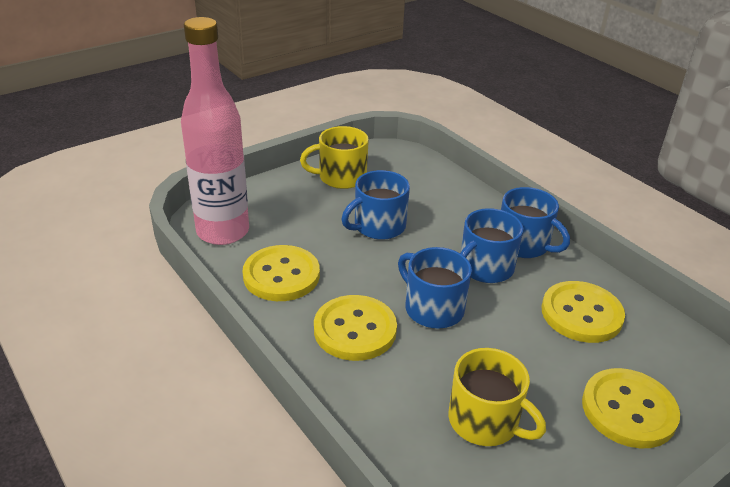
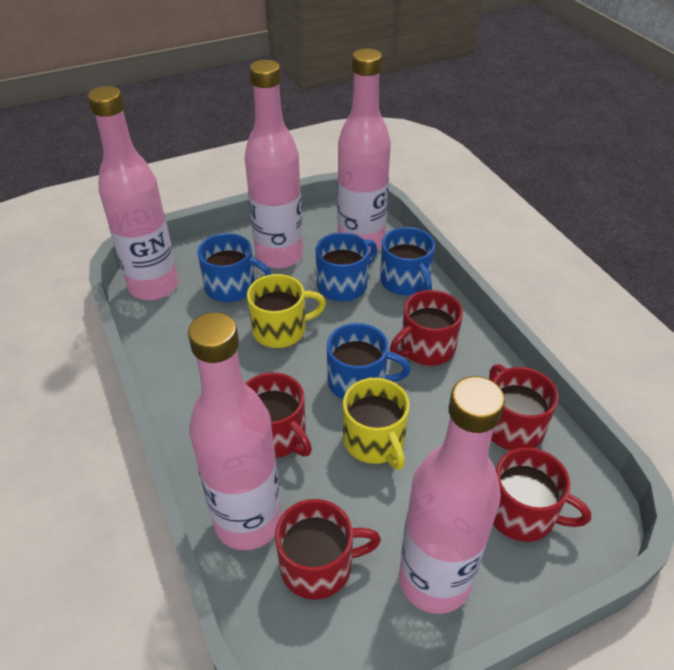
pink bottle: [181,17,249,245] = 1 -> [88,86,179,300] [188,312,282,550] [245,60,303,269] [337,48,391,254] [399,376,505,614] = 5
red mug: none = 0 -> [245,372,312,458] [275,499,381,600] [390,290,463,366] [489,364,558,451] [493,447,591,542] = 5
yellow button: [243,245,320,301] [314,295,397,361] [542,281,625,343] [582,368,680,448] = 4 -> none = 0

